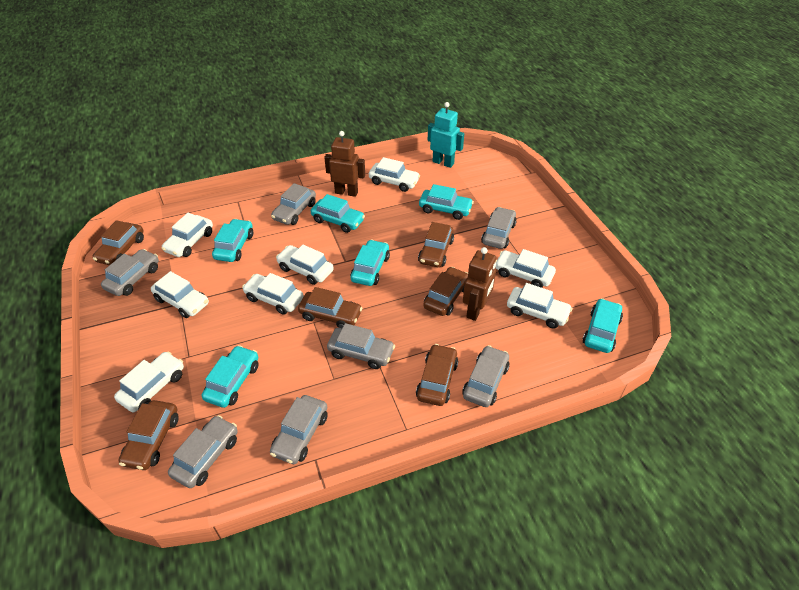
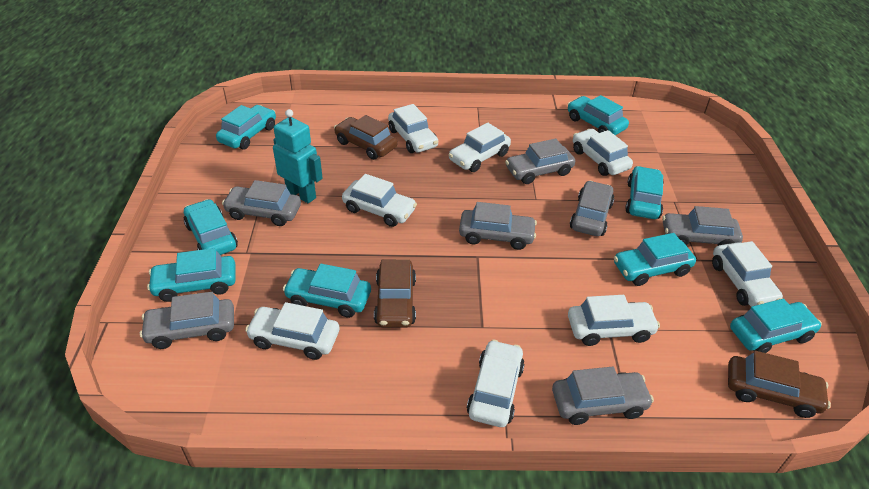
brown car: [93,220,144,265] [118,400,179,470] [298,287,362,328] [416,344,458,406] [418,222,454,267] [423,267,468,316] = 6 -> [334,115,397,160] [374,260,416,328] [728,351,831,418] = 3
brown robot: [324,131,365,197] [463,247,496,321] = 2 -> none = 0
turquoise car: [202,345,259,408] [212,219,253,262] [311,194,365,233] [350,240,390,286] [419,184,474,220] [583,298,623,353] = 6 -> [147,248,236,302] [184,199,238,255] [216,105,276,150] [283,264,371,318] [568,95,629,135] [614,233,696,286] [625,166,664,219] [730,299,822,353] = 8

